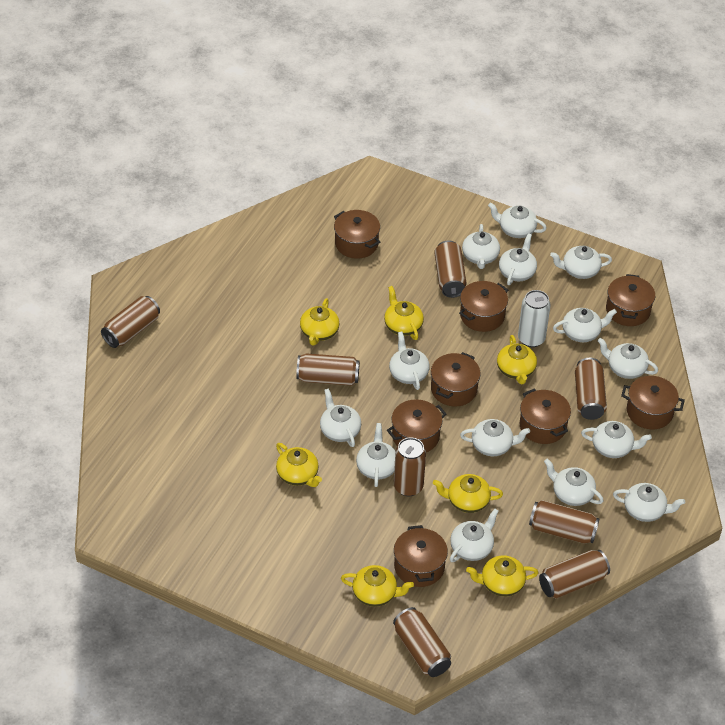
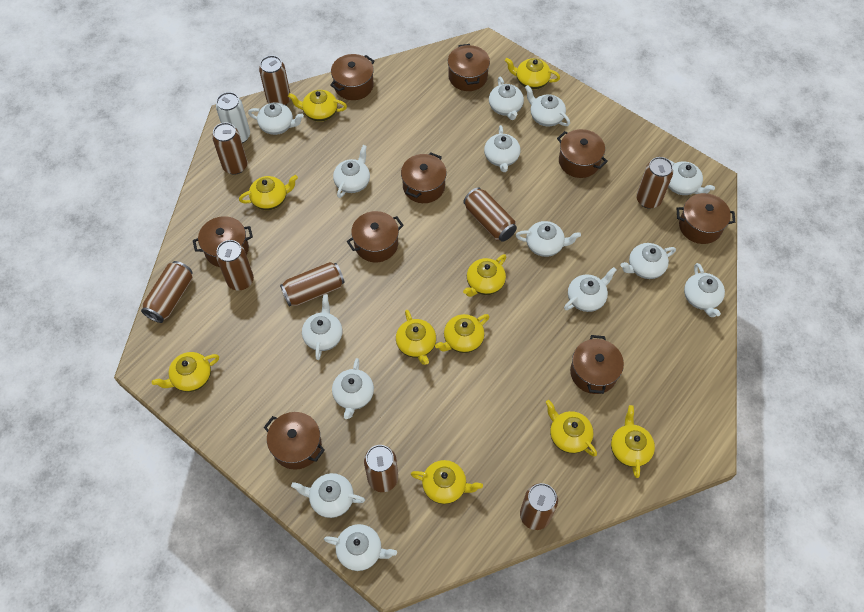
brown can: [101,296,160,348] [296,353,360,386] [393,607,451,677] [394,437,426,496] [434,240,467,298] [529,500,599,543] [539,550,610,598] [575,358,607,420] = 8 -> [141,261,193,323] [212,122,247,175] [216,240,254,291] [259,55,291,105] [280,262,345,307] [364,445,398,492] [463,187,517,242] [520,483,558,530] [636,157,673,209] = 9
brown pot: [334,210,380,259] [387,399,447,452] [394,525,448,587] [431,352,481,406] [459,281,508,332] [520,389,571,444] [606,274,655,326] [621,376,685,429] = 8 -> [193,216,253,267] [264,412,325,470] [330,54,374,100] [347,211,404,262] [401,152,447,203] [448,44,490,91] [557,129,608,178] [570,335,624,394] [677,193,735,244] = 9
yellow teapot: [276,443,322,487] [300,298,339,346] [341,565,414,607] [384,286,424,340] [433,474,503,513] [466,555,538,596] [497,335,537,384] = 7 -> [152,352,219,392] [239,175,298,210] [288,90,347,122] [396,310,436,365] [411,460,483,504] [435,314,489,353] [463,254,506,297] [505,58,560,89] [546,400,597,457] [611,405,655,478] = 10

